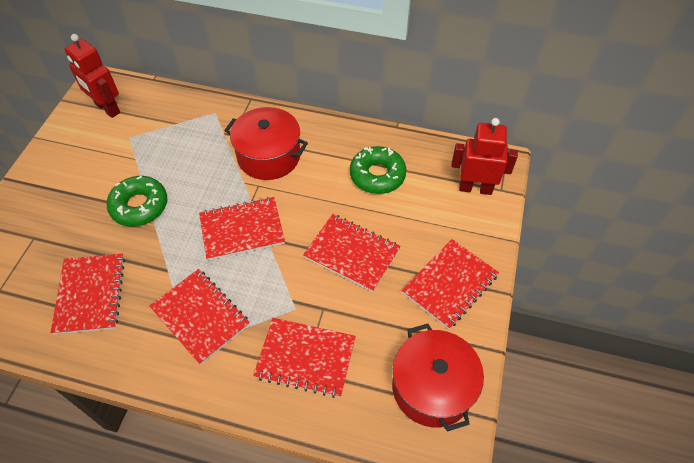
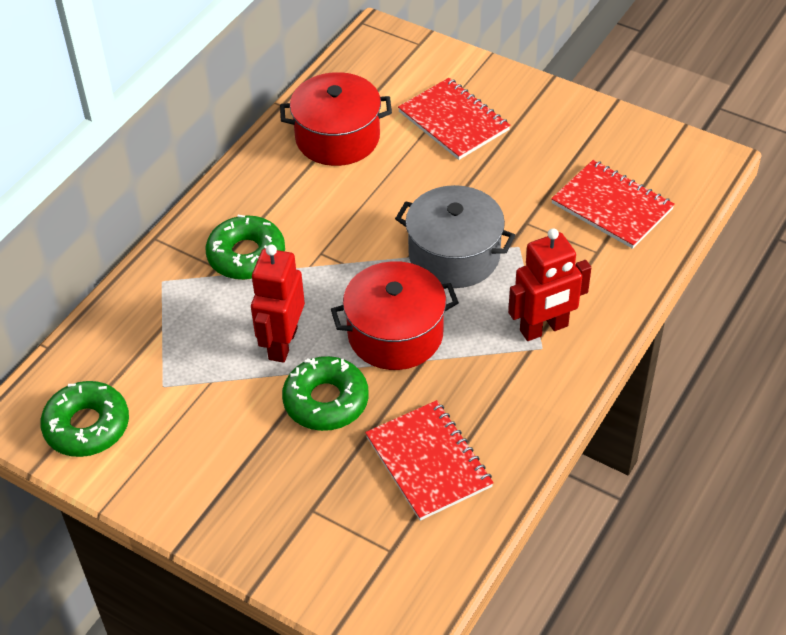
green donut: [107,176,167,226] [350,146,407,194] = 2 -> [40,381,129,457] [206,215,285,280] [282,356,369,431] = 3
grey pot: none = 0 -> [395,185,516,288] = 1
red notebook: [51,254,125,335] [149,269,250,365] [199,197,285,261] [253,318,356,398] [303,214,400,292] [402,239,499,329] = 6 -> [365,400,494,521] [398,78,510,160] [551,160,675,249] = 3

